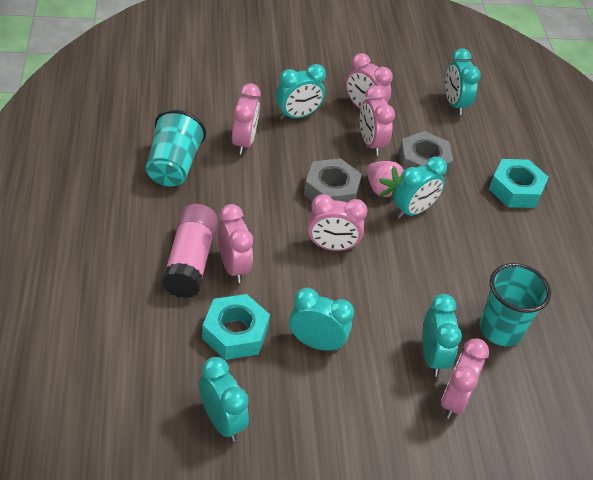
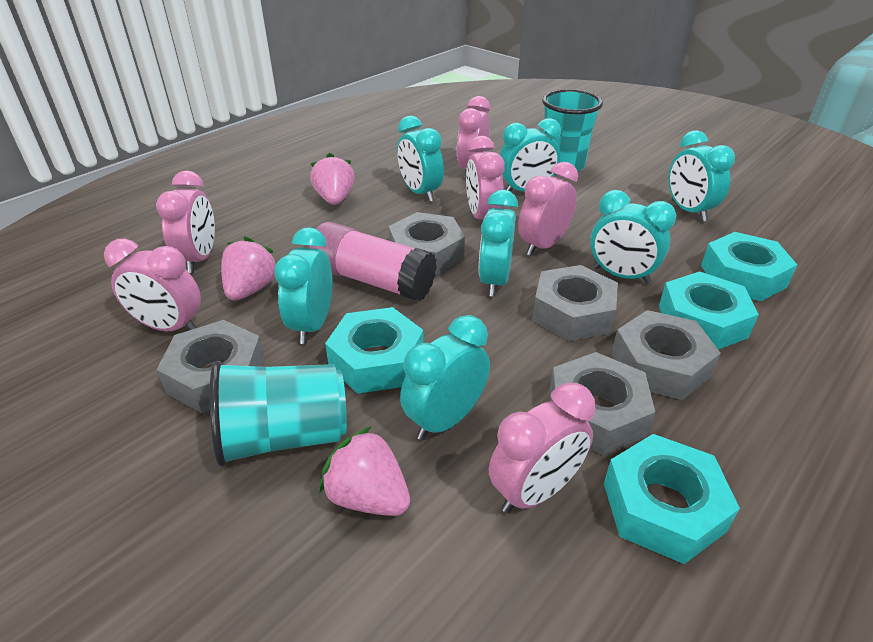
grey nut: [304,158,362,203] [399,131,453,177] = 2 -> [156,320,265,413] [389,212,465,275] [532,265,618,341] [549,352,655,455] [612,310,721,400] = 5
pink strawberry: [367,161,406,199] = 1 -> [221,237,277,301] [310,153,355,205] [319,426,410,516] = 3
turquoise clock: [199,357,249,442] [276,64,326,120] [289,288,354,352] [394,157,447,218] [422,294,462,376] [445,48,481,115] = 6 -> [274,227,332,344] [397,116,444,202] [400,315,490,441] [479,190,518,297] [500,118,561,192] [590,190,676,284] [669,130,735,221] = 7
turquoise nut: [202,294,270,360] [489,159,549,208] = 2 -> [325,307,424,394] [604,434,740,564] [659,271,759,350] [701,232,797,301] = 4

